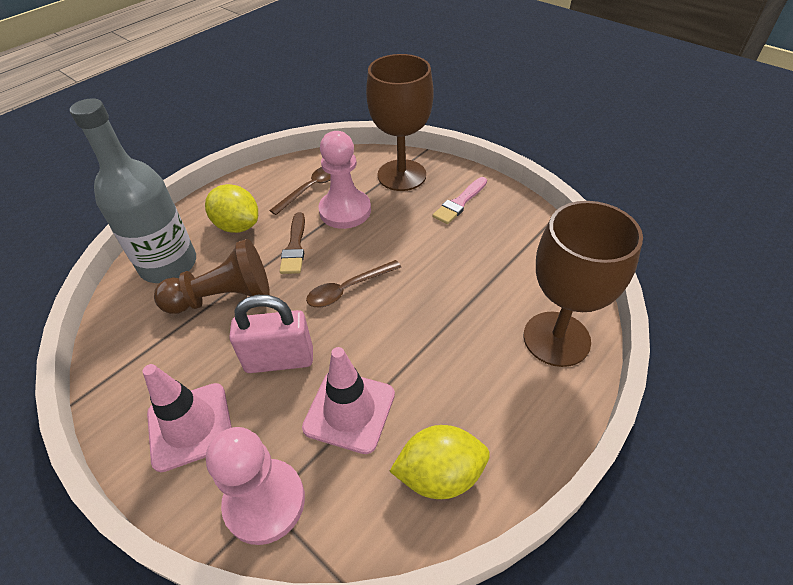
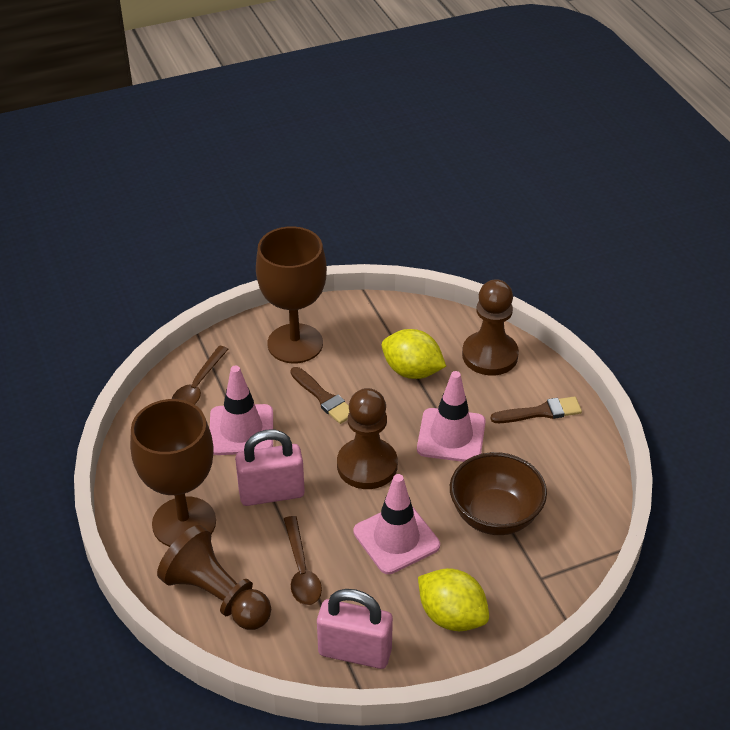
brown bowl: none = 0 -> [450,452,547,535] = 1
brown brush: [280,212,305,274] = 1 -> [290,367,349,424] [490,396,582,423] = 2
brown pawn: [154,239,270,314] = 1 -> [157,525,271,630] [337,388,398,489] [462,279,519,376] = 3
grey bottle: [70,98,196,283] = 1 -> none = 0
pink brush: [432,177,487,224] = 1 -> none = 0
pink padlock: [229,295,313,373] = 1 -> [235,430,305,506] [317,589,393,669] = 2
pink pawn: [206,427,305,545] [318,131,371,229] = 2 -> none = 0
pink traffic cone: [143,364,232,472] [302,347,395,454] = 2 -> [210,365,273,455] [353,474,440,574] [417,371,486,462] = 3

